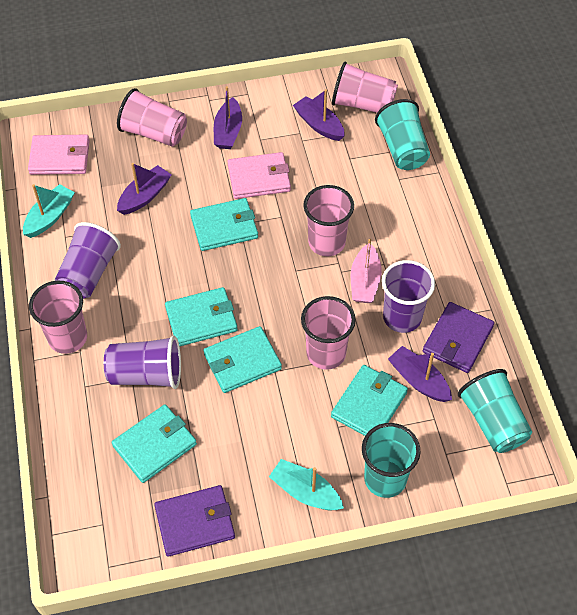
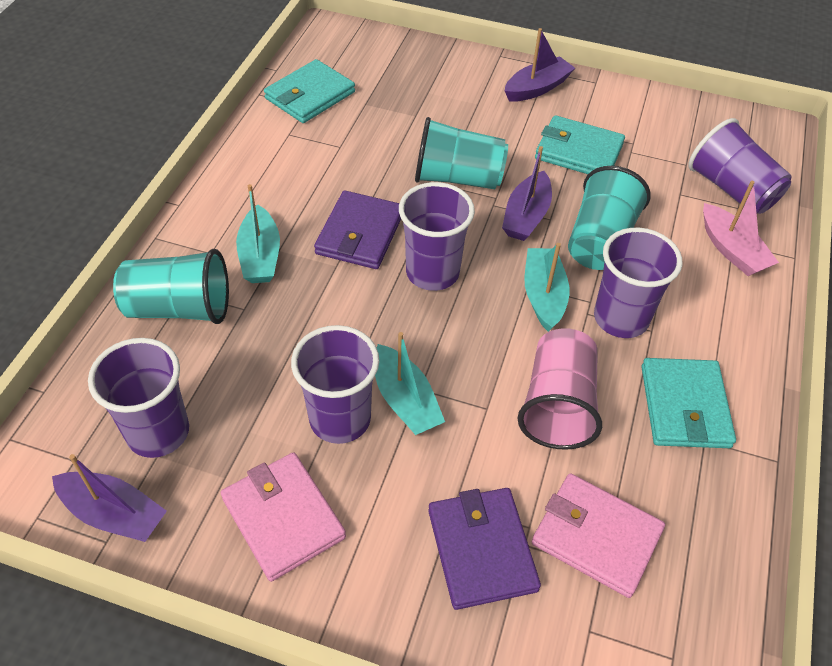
pink cup: [29,281,87,354] [117,88,187,147] [301,296,356,370] [303,185,354,256] [332,61,398,113] = 5 -> [518,328,602,450] = 1
purple boat: [117,163,171,215] [214,86,242,149] [293,89,344,141] [388,346,452,402] = 4 -> [52,454,167,542] [502,146,552,241] [505,28,575,102] = 3
purple cup: [55,222,121,299] [104,336,181,389] [382,260,435,333] = 3 -> [88,338,189,458] [291,325,379,444] [399,182,475,291] [594,228,682,338] [688,118,792,214] = 5
turquoise boat: [23,184,75,238] [269,459,344,510] = 2 -> [236,184,280,283] [375,332,445,435] [524,243,569,332] = 3
turquoise wallet: [112,404,197,483] [165,287,238,347] [190,198,258,251] [203,326,282,393] [331,365,408,436] = 5 -> [264,59,355,123] [535,115,625,174] [641,358,736,448] = 3

